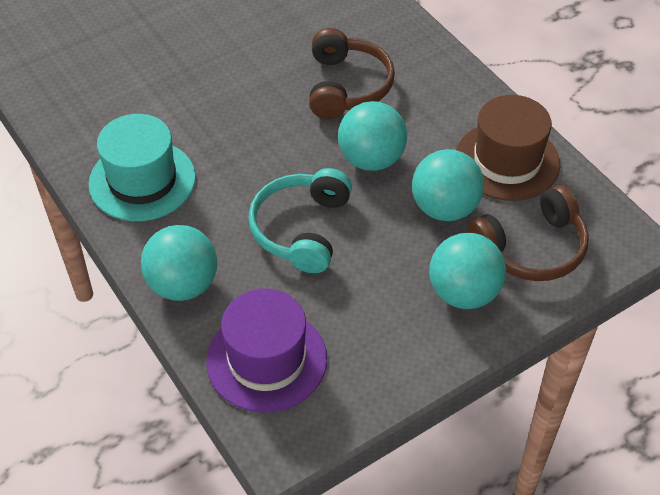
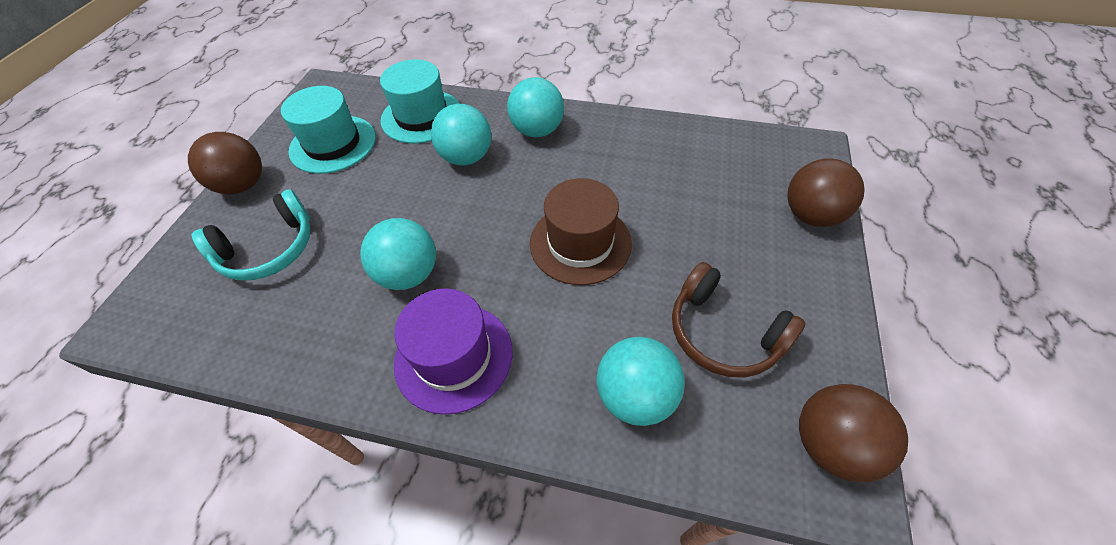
brown ball: none = 0 -> [188,132,262,195] [787,158,865,227] [799,384,908,483] = 3
brown headphones: [309,28,395,119] [468,185,589,281] = 2 -> [672,262,806,378] = 1
turquoise hat: [89,114,196,221] = 1 -> [281,86,376,174] [380,59,460,144] = 2

